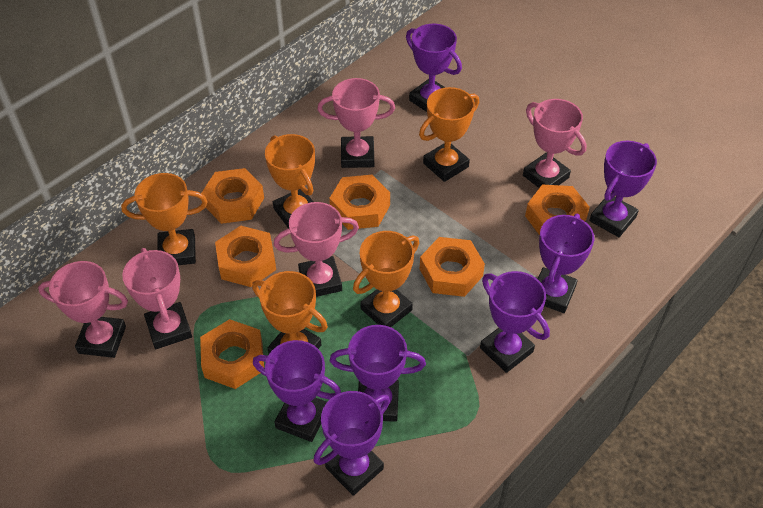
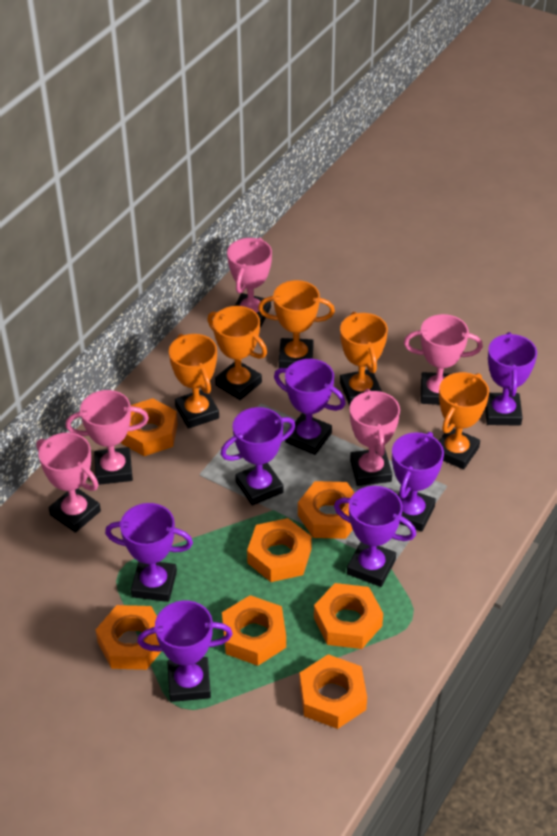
orange nut: [200,319,264,389] [201,168,264,224] [215,226,276,287] [329,175,390,230] [420,237,485,297] [525,185,590,235] = 6 -> [96,605,161,670] [120,398,178,456] [222,595,286,666] [247,518,312,582] [298,481,355,539] [299,654,367,729] [314,583,383,649] = 7

